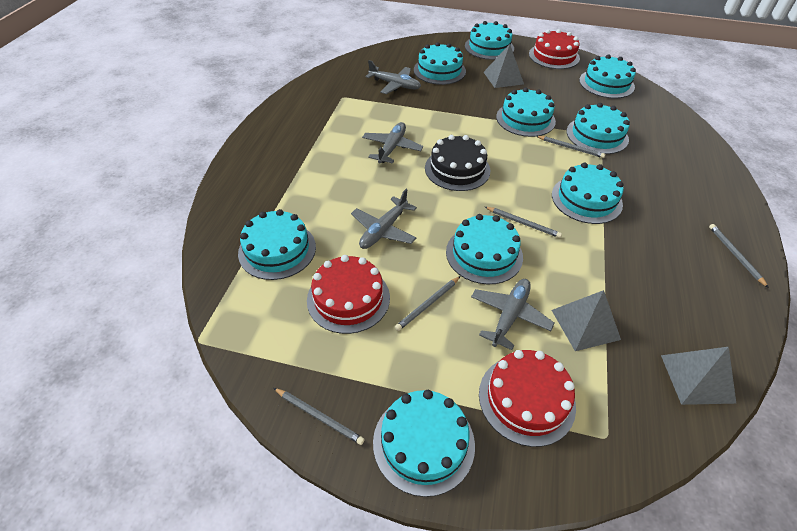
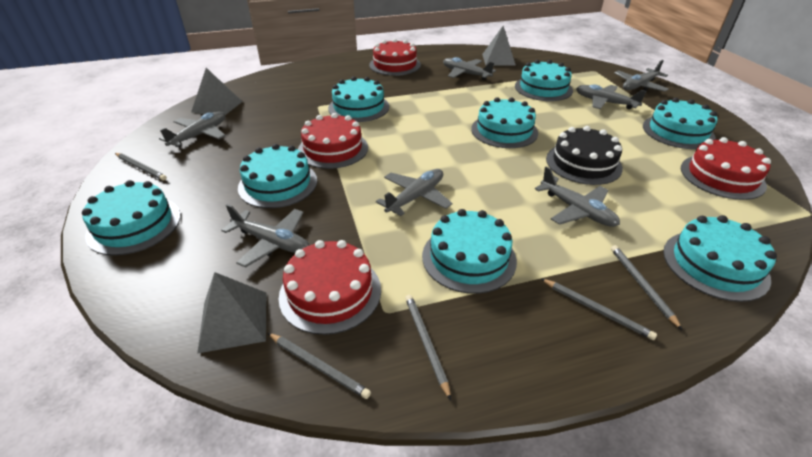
grey plane: [351,189,417,249] [362,122,423,164] [366,60,421,94] [471,279,555,350] = 4 -> [159,111,226,147] [221,204,310,268] [376,169,452,216] [443,57,496,80] [535,167,620,227] [576,84,646,109] [614,60,669,92] = 7
red cake: [307,255,390,334] [479,350,576,447] [529,29,580,69] = 3 -> [278,240,381,335] [298,113,368,169] [369,39,421,76] [681,137,771,200] = 4
turquoise cake: [238,209,316,280] [373,390,475,497] [414,42,466,85] [446,214,523,284] [465,21,514,60] [496,88,556,137] [552,163,624,224] [566,103,630,154] [579,55,636,98] = 9 -> [82,180,181,256] [238,144,317,208] [328,77,389,122] [422,209,517,294] [471,97,538,148] [515,60,573,101] [643,98,717,149] [663,215,777,302] = 8

